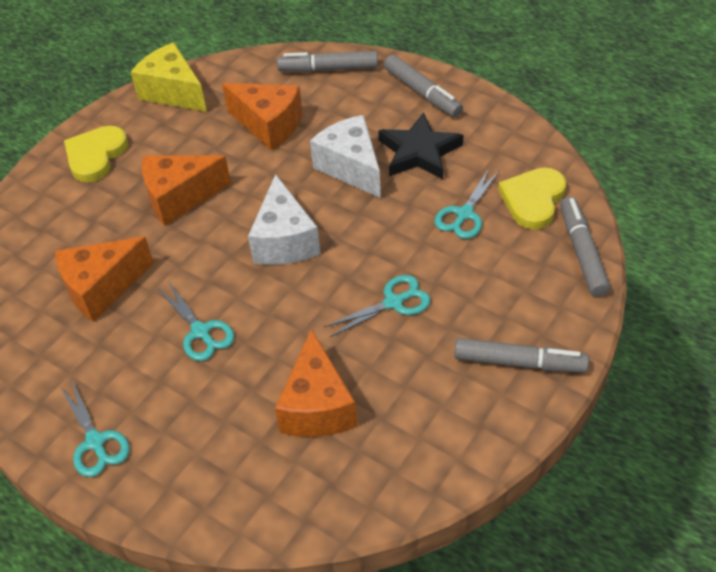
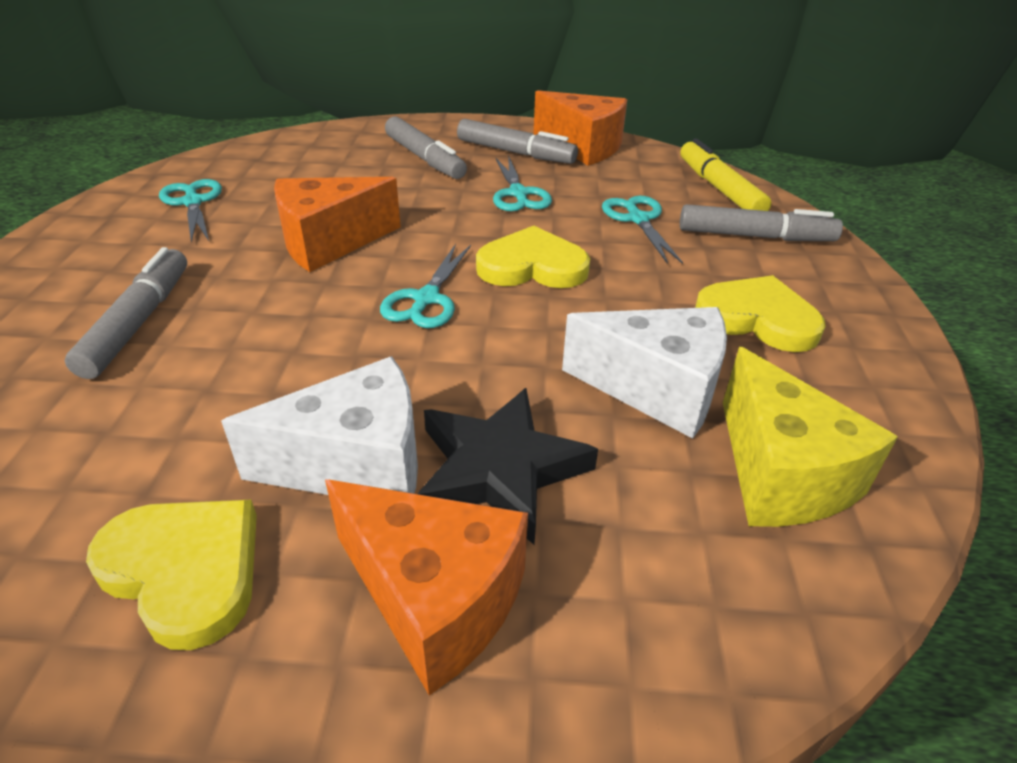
orange cheese: [55,237,154,322] [142,155,231,226] [222,83,303,151] [275,329,358,437] = 4 -> [274,177,401,272] [325,479,528,695] [533,90,627,166] = 3
yellow heart: [64,126,128,182] [498,168,566,230] = 2 -> [86,500,257,650] [476,226,590,288] [695,275,826,352] = 3
yellow marker: none = 0 -> [680,139,771,211] = 1

